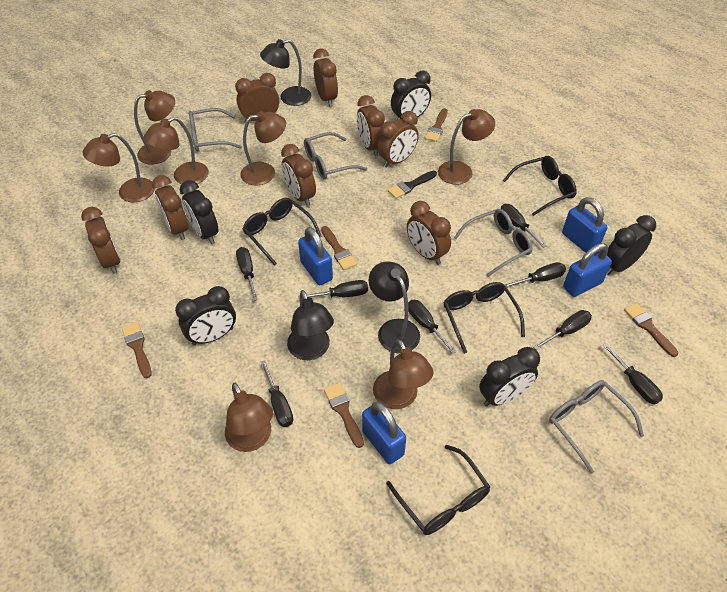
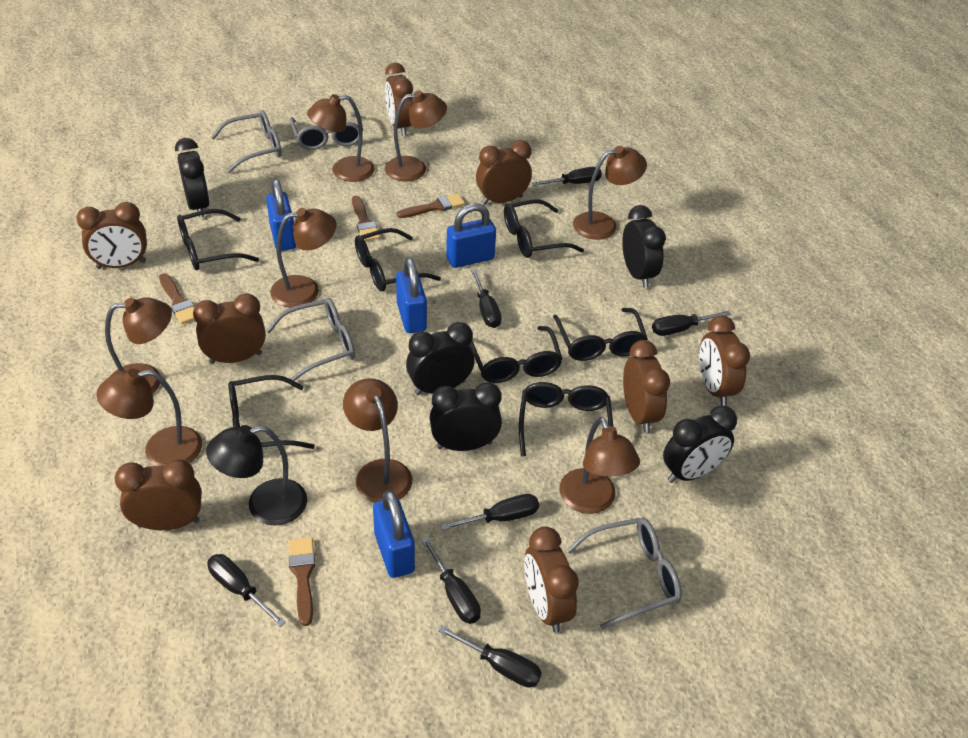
black brush: [388,171,437,199] = 1 -> none = 0
black glasses: [243,198,322,266] [386,445,490,535] [443,282,525,354] [503,156,577,216] = 4 -> [177,209,259,270] [228,375,315,449] [355,228,441,291] [469,326,563,383] [504,199,584,258] [519,382,613,456] [553,308,648,361] = 7
black lamp: [260,39,311,106] [287,290,334,360] [369,262,420,354] = 3 -> [206,425,307,526] = 1
black screwdriver: [236,247,258,301] [261,360,293,427] [298,280,368,300] [408,300,457,354] [500,204,546,248] [504,262,566,288] [533,310,592,350] [602,343,663,404] = 8 -> [207,554,286,627] [421,537,481,624] [438,625,542,688] [441,494,539,530] [471,269,502,328] [532,167,602,186] [652,311,731,336] = 7
brown brush: [122,322,152,378] [321,226,357,270] [324,383,364,448] [425,108,448,142] [624,303,678,357] = 5 -> [159,273,195,324] [288,537,315,626] [352,196,380,241] [397,194,465,218] = 4
brown lamp: [83,133,155,202] [134,90,175,165] [144,117,209,184] [225,383,273,452] [240,111,286,186] [373,339,434,409] [438,109,495,185] = 7 -> [97,368,202,466] [105,297,172,393] [270,208,337,308] [307,94,375,182] [343,378,412,503] [385,91,447,181] [559,417,640,514] [573,146,647,240] = 8

